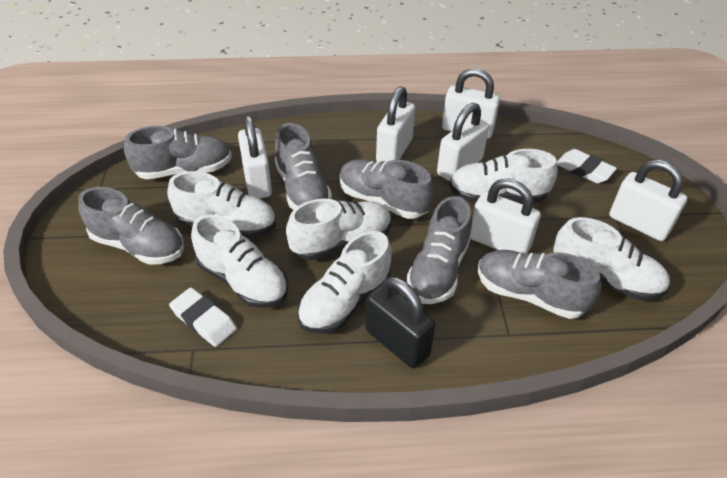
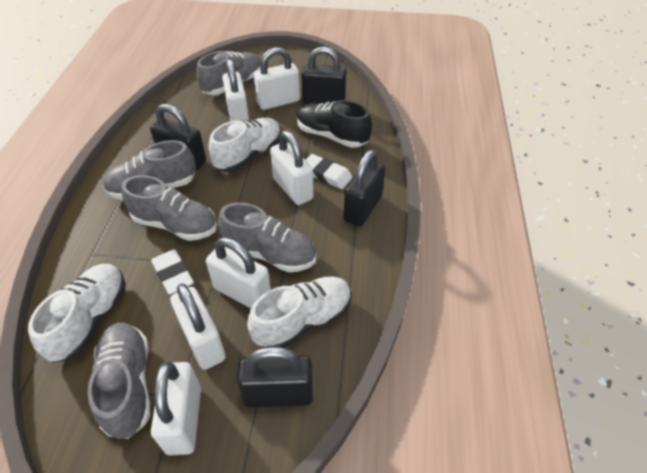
black padlock: [366,276,435,369] = 1 -> [150,104,206,170] [237,347,313,407] [301,47,347,104] [343,150,386,227] = 4
black shoe: none = 0 -> [297,100,372,148] = 1
grey shoe: [78,187,184,265] [124,126,232,179] [275,123,332,210] [340,159,434,219] [406,196,472,304] [478,250,601,319] = 6 -> [88,322,151,439] [103,140,196,200] [122,175,217,241] [196,51,261,95] [218,203,316,272] = 5
white shoe: [167,171,276,238] [191,214,288,308] [286,199,392,260] [298,231,392,334] [449,149,558,202] [554,217,670,301] = 6 -> [28,264,126,363] [209,118,281,172] [247,277,352,348] = 3

